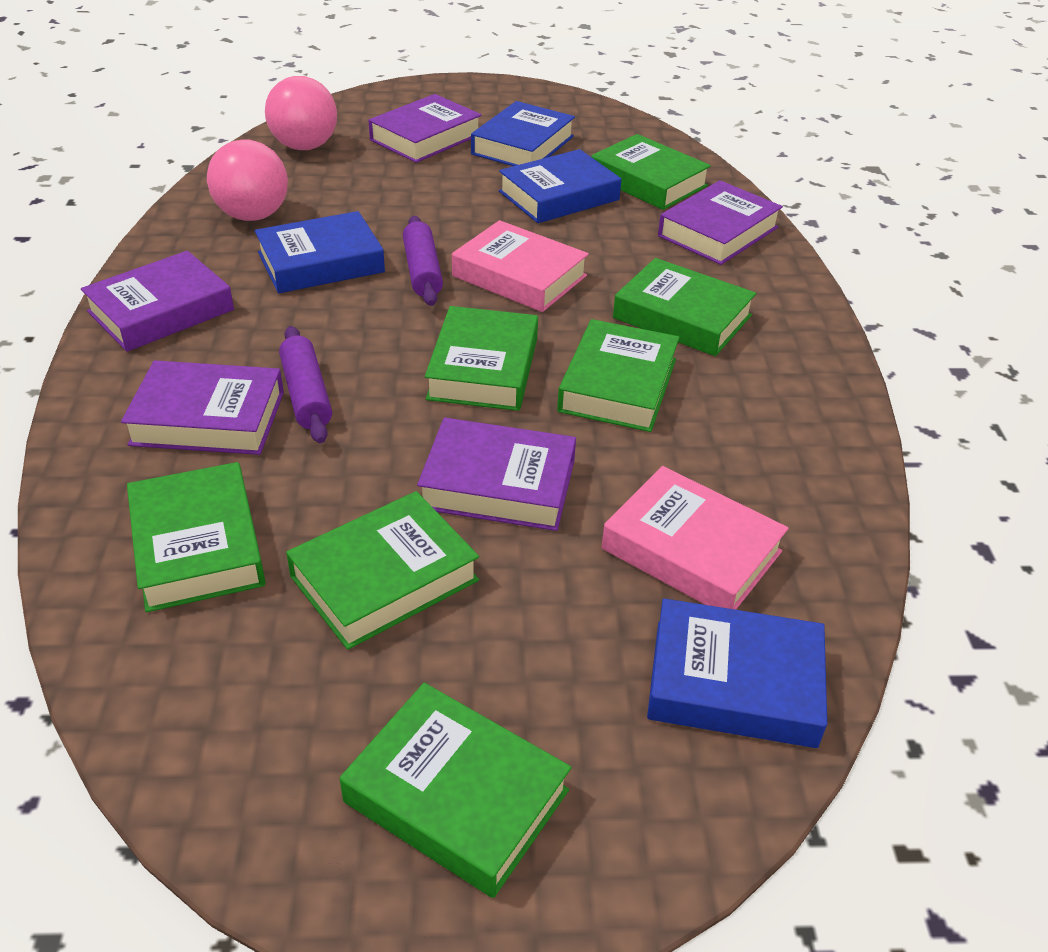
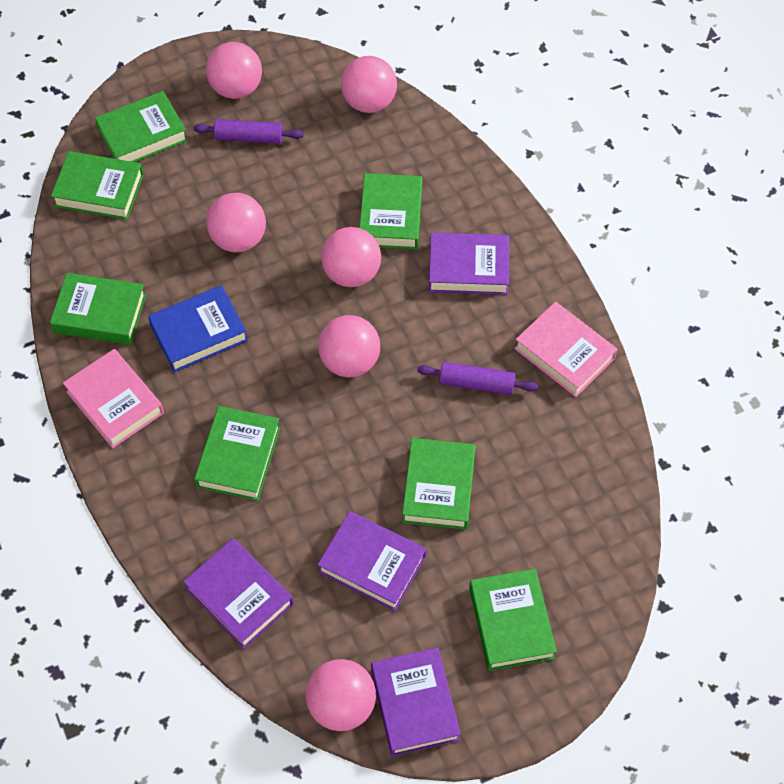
blue book: [255,211,385,293] [471,101,575,166] [499,149,621,223] [647,598,827,748] = 4 -> [148,285,248,372] = 1
pink ball: [207,139,288,221] [265,76,337,150] = 2 -> [206,42,262,99] [206,193,266,252] [306,659,376,731] [318,315,380,378] [321,227,381,287] [341,56,397,113] = 6
purple book: [81,251,234,352] [121,360,284,455] [369,94,482,163] [417,418,576,531] [658,180,783,265] = 5 -> [183,538,294,649] [317,511,426,611] [371,647,461,756] [429,232,509,295] = 4

